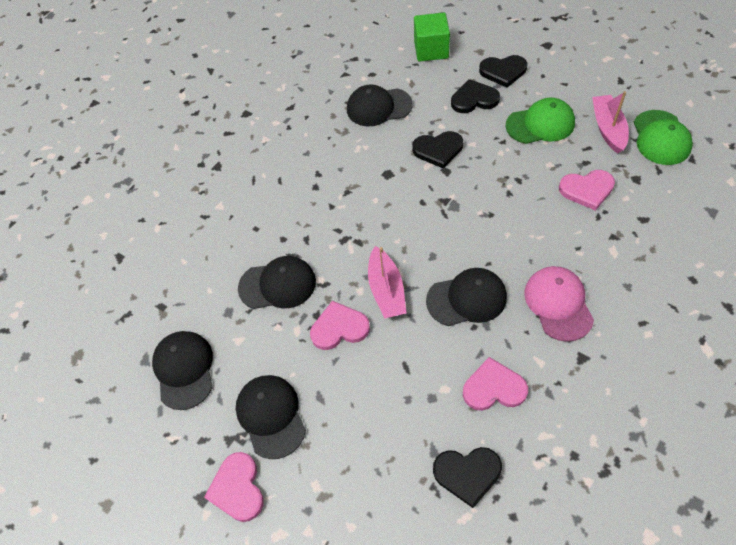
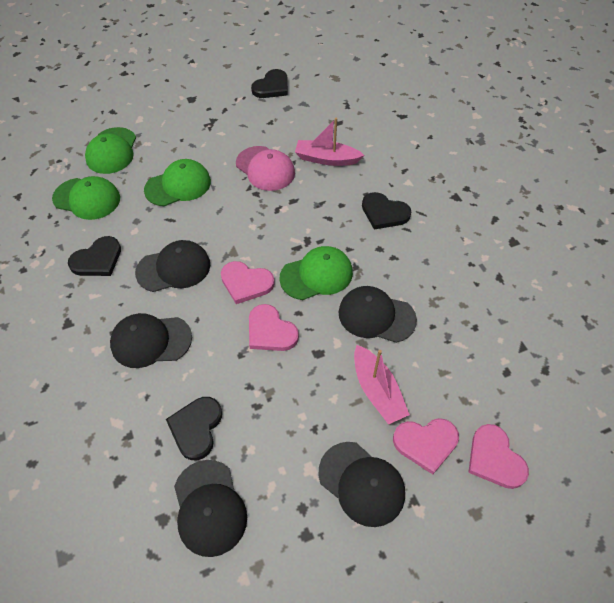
green cap: [506,97,575,144] [634,110,693,165] = 2 -> [52,176,120,220] [85,127,136,174] [144,159,211,206] [280,246,353,300] = 4
green cube: [414,13,450,62] = 1 -> none = 0

